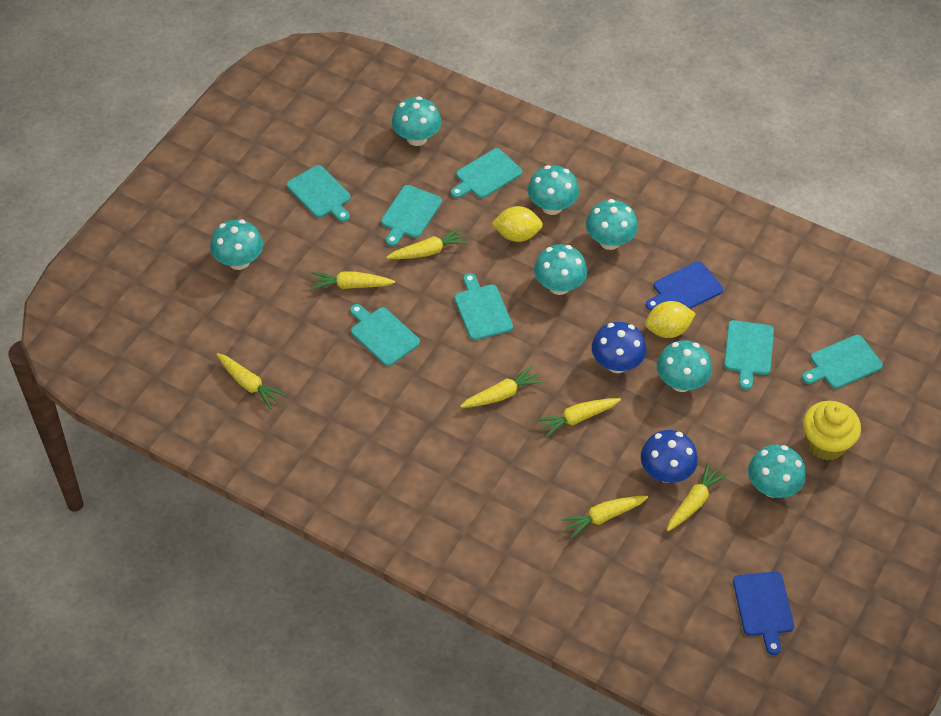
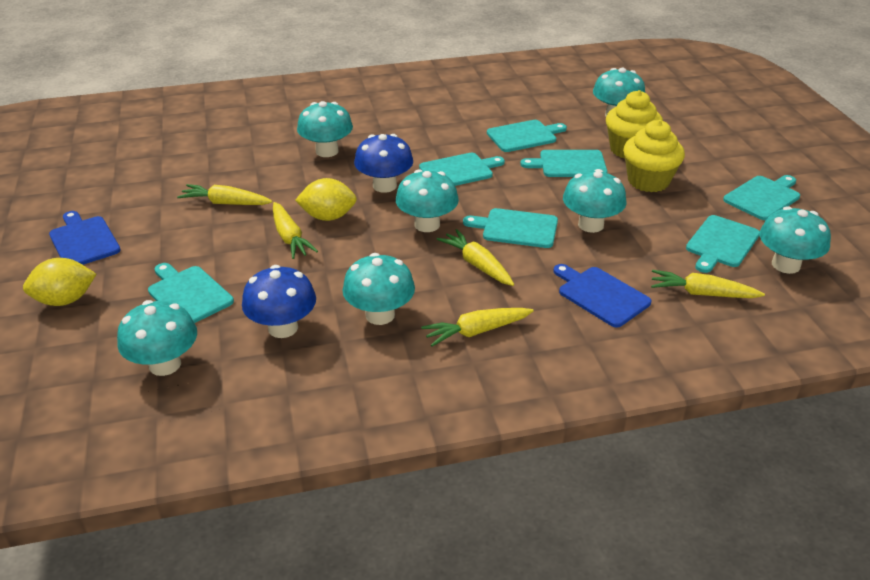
yellow carrot: [216,353,286,409] [311,271,395,290] [386,228,468,259] [460,366,543,408] [536,398,621,438] [561,496,648,538] [667,462,728,531] = 7 -> [177,184,272,205] [273,202,318,259] [421,308,534,347] [437,229,514,286] [651,270,765,298] = 5
yellow cupcake: [803,401,861,461] = 1 -> [606,90,663,159] [623,120,685,192] = 2

